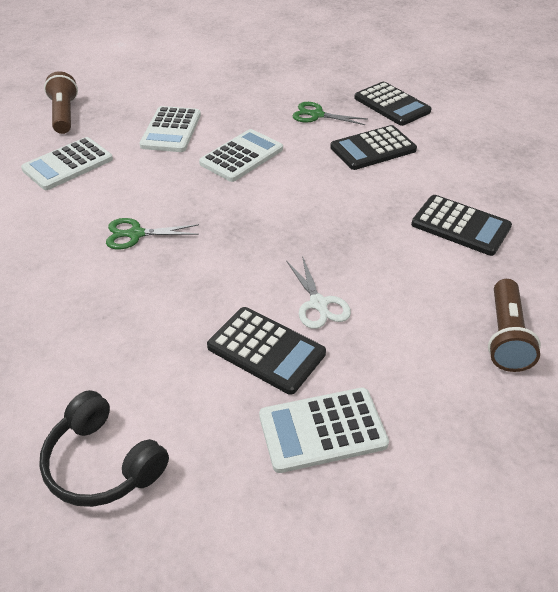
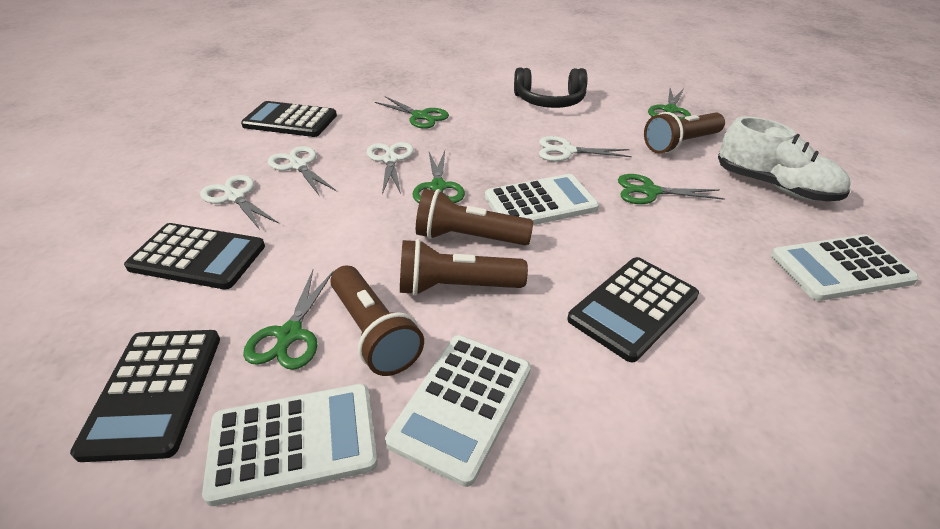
brown flashlight: [44,71,78,134] [488,279,541,372] = 2 -> [330,266,424,376] [400,239,528,296] [416,189,534,245] [644,112,725,154] = 4
green scissors: [106,218,199,249] [292,102,367,125] = 2 -> [243,270,334,370] [375,96,449,129] [412,151,465,203] [618,174,724,204] [648,88,691,119] = 5
white scissors: [286,256,351,329] = 1 -> [200,175,279,230] [268,146,336,195] [367,142,414,194] [539,136,632,161] = 4
white shoe: none = 0 -> [718,116,851,201] = 1

